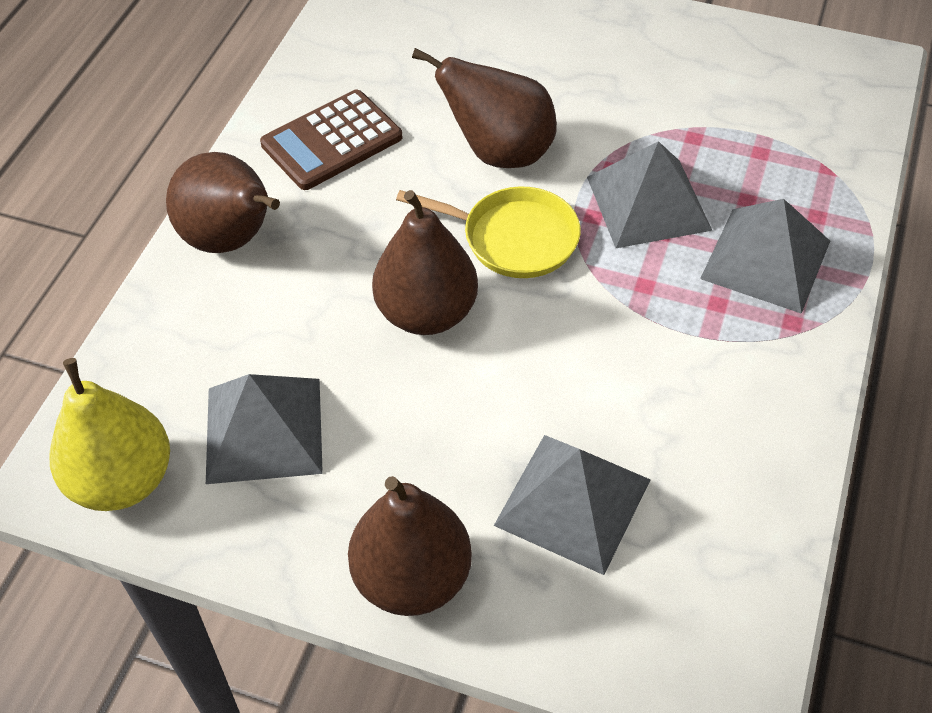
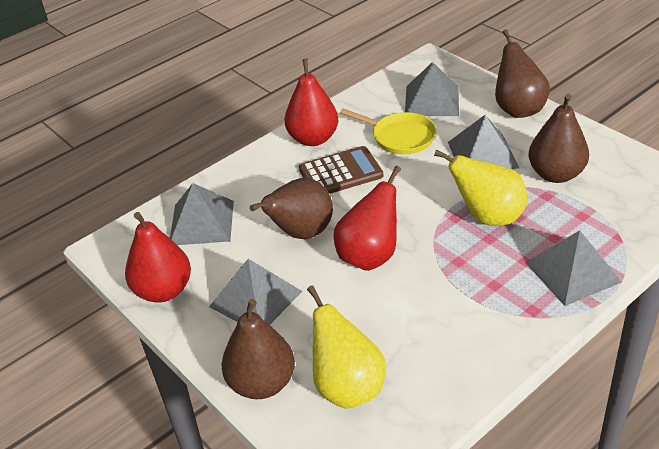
grey pyramid: [206,374,323,484] [494,435,650,575] [587,141,712,248] [700,199,830,314] = 4 -> [170,183,234,245] [209,259,302,325] [405,62,459,116] [448,115,519,169] [525,230,622,306] = 5
red pear: none = 0 -> [125,212,191,303] [284,59,338,146] [333,166,401,271] = 3
yellow pear: [50,358,170,511] = 1 -> [307,285,386,409] [434,150,527,226] = 2

